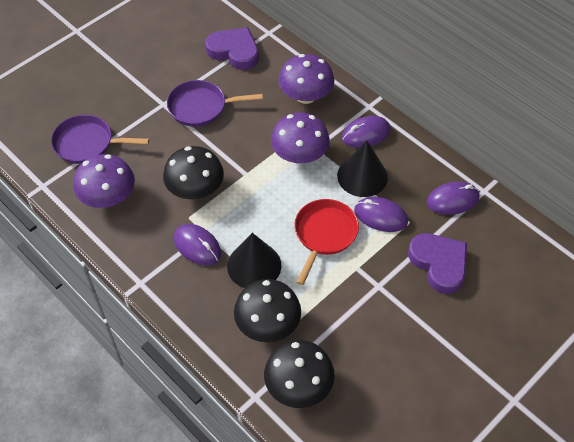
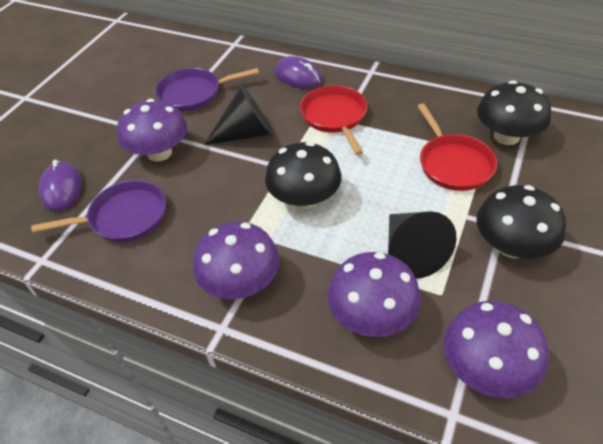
purple heart: [206,27,259,70] [408,233,467,294] = 2 -> none = 0
purple mouse: [174,224,221,265] [342,116,391,148] [354,197,408,232] [427,181,480,215] = 4 -> [39,160,82,212] [274,56,322,89] = 2
purple mushroom: [73,154,135,208] [271,112,330,164] [278,54,334,104] = 3 -> [117,99,187,162] [193,222,280,299] [328,252,421,337] [443,301,549,398] = 4
red pan: [294,199,359,285] = 1 -> [300,85,367,155] [417,103,497,191] = 2

